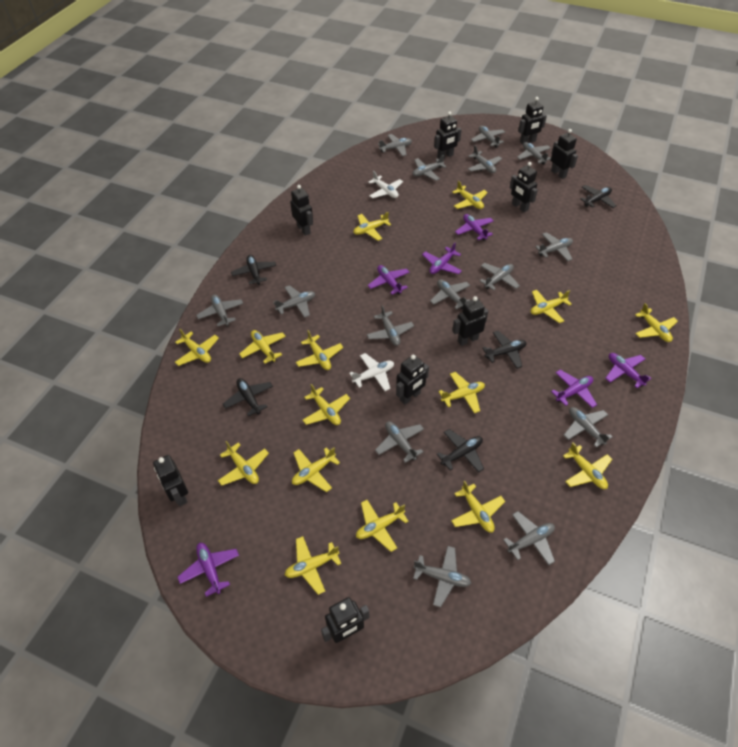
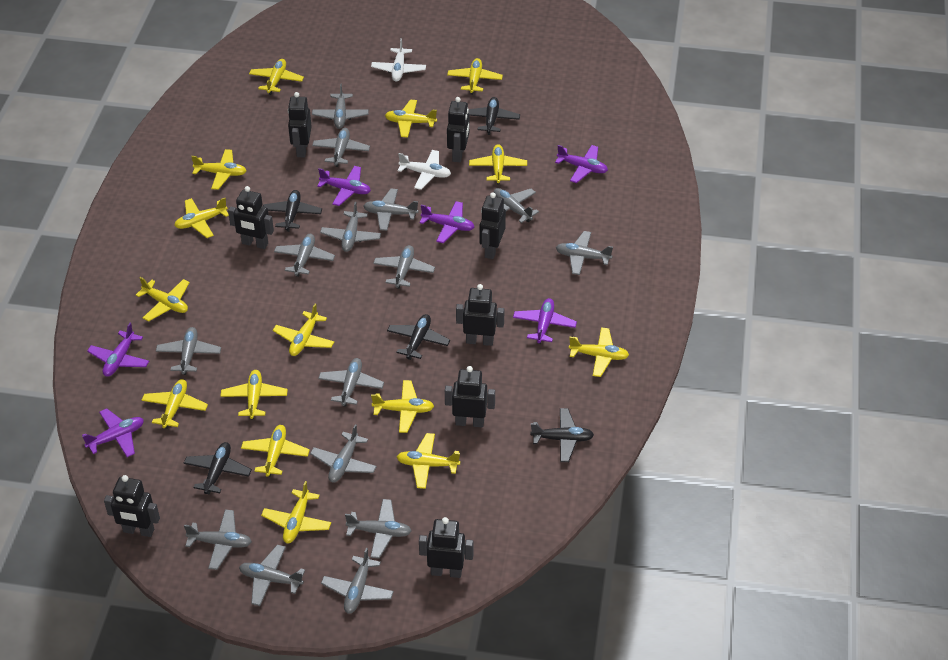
black robot: [153,455,188,506] [290,185,313,236] [321,597,369,643] [396,355,429,405] [434,111,462,159] [452,296,488,346] [510,162,538,213] [518,97,547,145] [551,129,578,179] = 9 -> [104,475,160,537] [228,186,274,249] [288,92,312,157] [419,517,474,578] [445,366,495,427] [447,97,469,162] [456,284,504,346] [479,192,506,259] = 8

